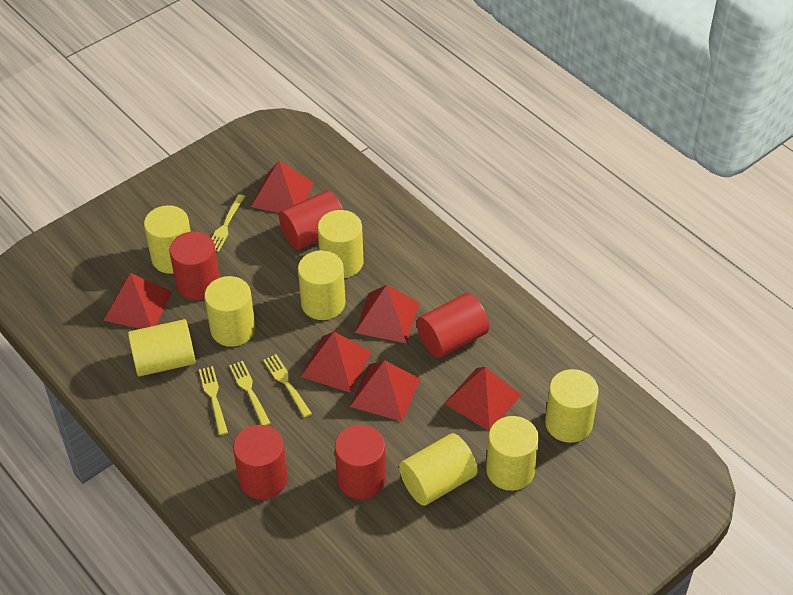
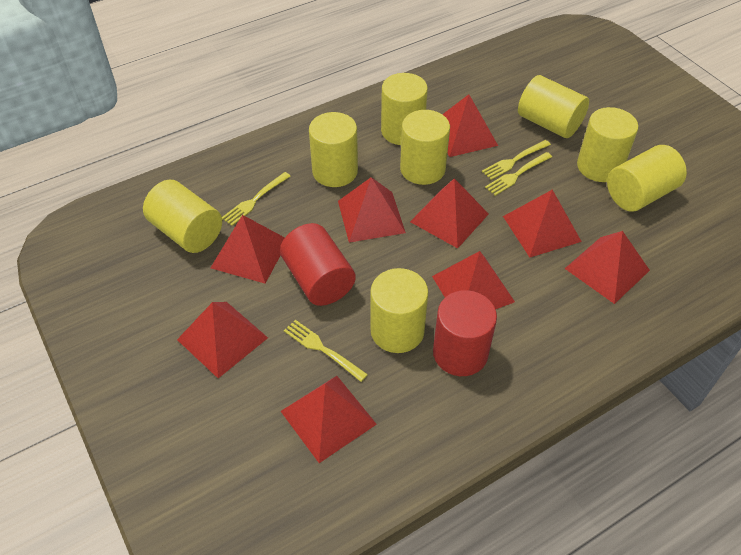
red cylinder: [170,231,220,301] [233,425,288,500] [279,190,343,250] [335,425,386,499] [417,293,489,358] = 5 -> [280,223,356,306] [433,290,497,376] = 2
red pyramid: [104,273,172,329] [251,161,314,213] [301,332,372,393] [350,360,420,422] [355,285,420,343] [444,367,521,431] = 6 -> [177,302,268,378] [211,215,285,283] [281,376,377,463] [338,177,406,243] [410,178,489,248] [432,251,515,309] [442,94,498,157] [503,190,582,257] [565,231,650,304] = 9

